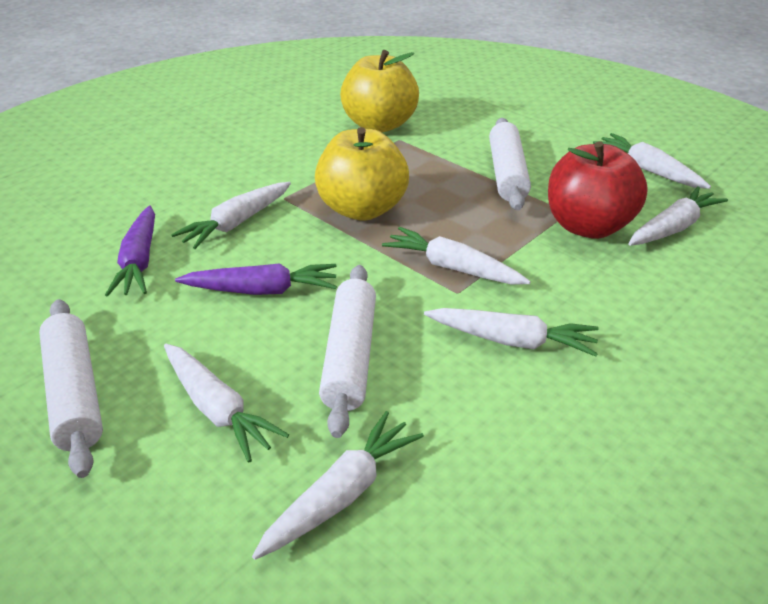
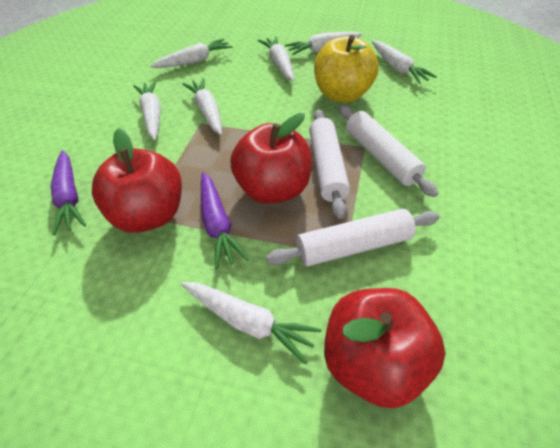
red apple: [548,141,648,239] = 1 -> [92,128,182,233] [231,113,312,204] [324,288,446,408] = 3
yellow apple: [315,127,409,221] [340,50,419,132] = 2 -> [314,35,378,103] = 1

